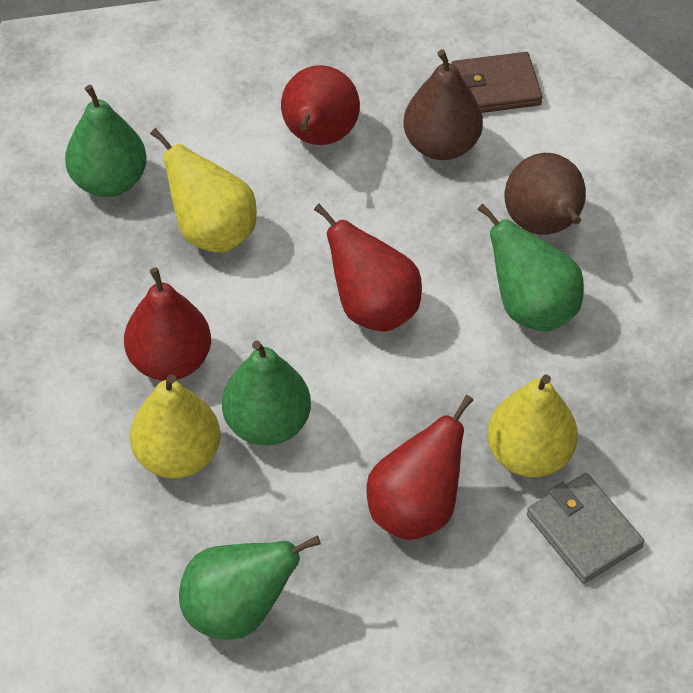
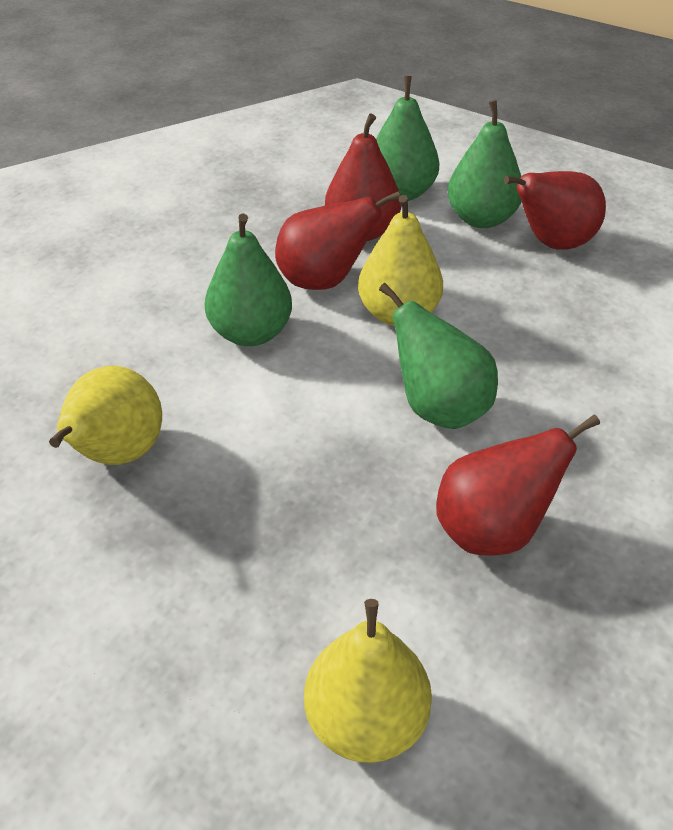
brown pear: [403,49,483,160] [505,153,586,235] = 2 -> none = 0
brown wallet: [452,52,543,113] = 1 -> none = 0
grey wallet: [527,473,644,584] = 1 -> none = 0

